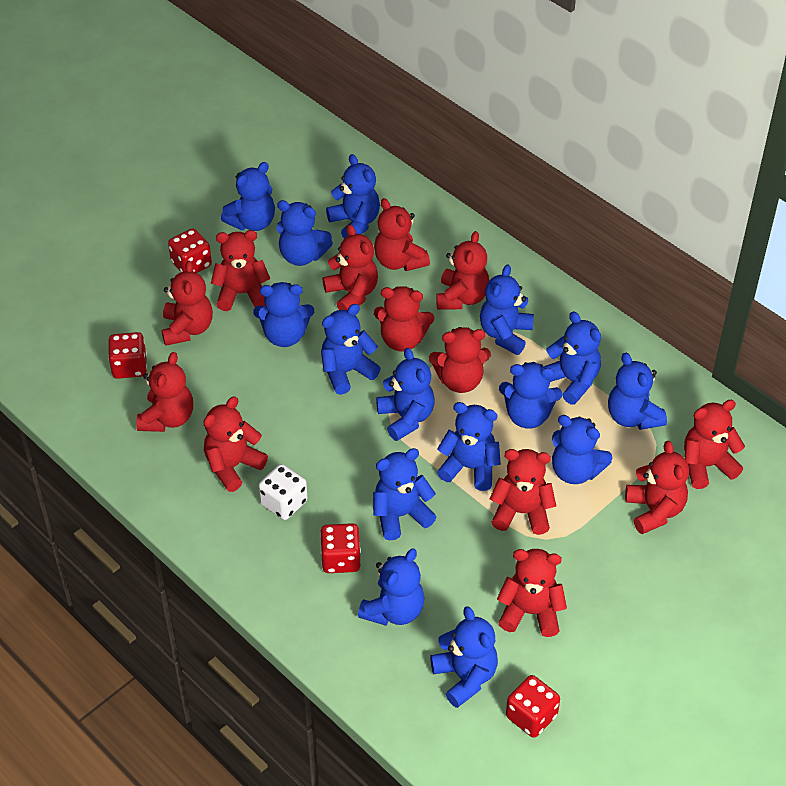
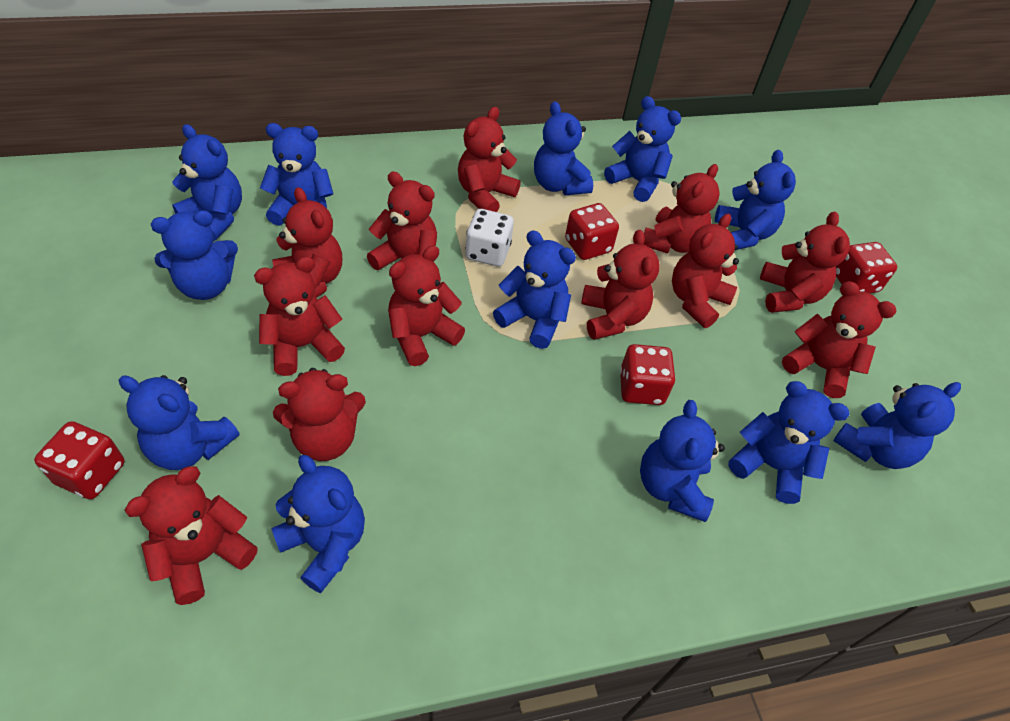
blue teddy bear: [221,162,275,231] [253,282,314,347] [277,200,333,266] [321,304,381,395] [326,154,380,239] [358,548,425,626] [373,448,436,540] [376,348,434,441] [430,606,498,708] [437,402,501,491] [480,264,534,355] [499,362,562,428] [544,311,601,405] [552,415,612,484] [608,353,667,430] = 15 -> [118,375,239,470] [151,210,238,300] [172,124,242,241] [260,123,333,226] [271,455,365,593] [493,230,576,349] [534,101,593,195] [604,96,681,202] [640,400,725,522] [715,150,796,250] [728,381,850,504] [834,382,961,469] = 12
red teddy bear: [136,352,193,432] [162,260,213,346] [203,396,268,492] [211,230,270,311] [323,224,378,310] [374,198,430,271] [374,286,434,351] [429,327,491,393] [436,231,489,310] [490,449,556,535] [497,549,567,637] [625,441,689,534] [684,400,745,489] = 13 -> [125,467,258,605] [254,257,345,376] [272,187,342,298] [273,368,366,461] [367,171,437,270] [388,246,465,366] [458,107,521,212] [581,230,660,340] [644,164,720,254] [672,214,739,328] [760,212,850,313] [782,281,897,398] = 12

